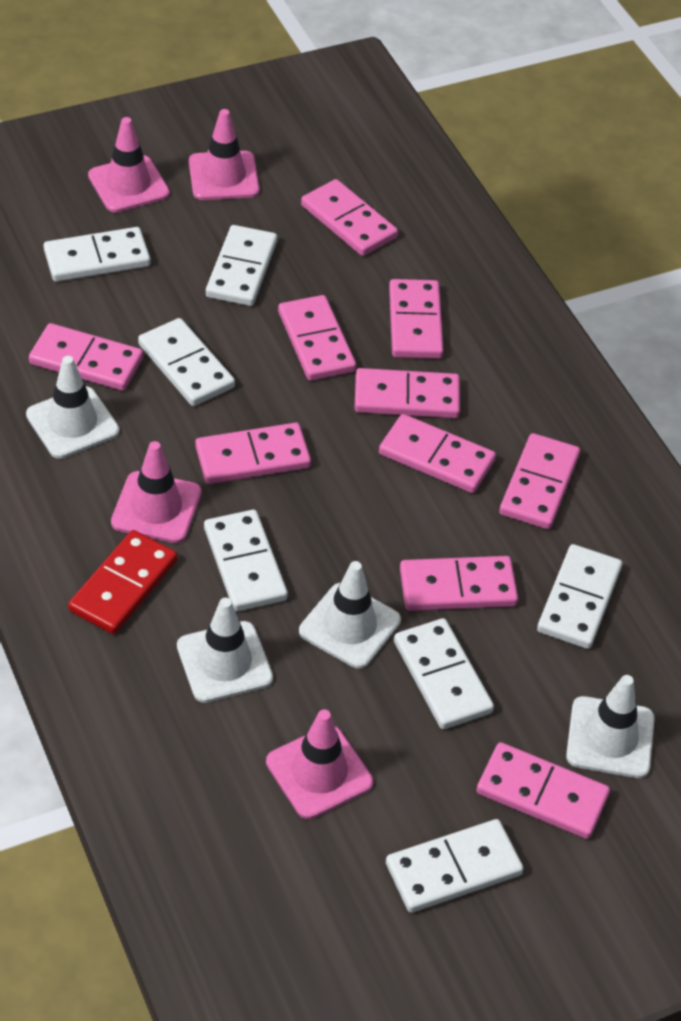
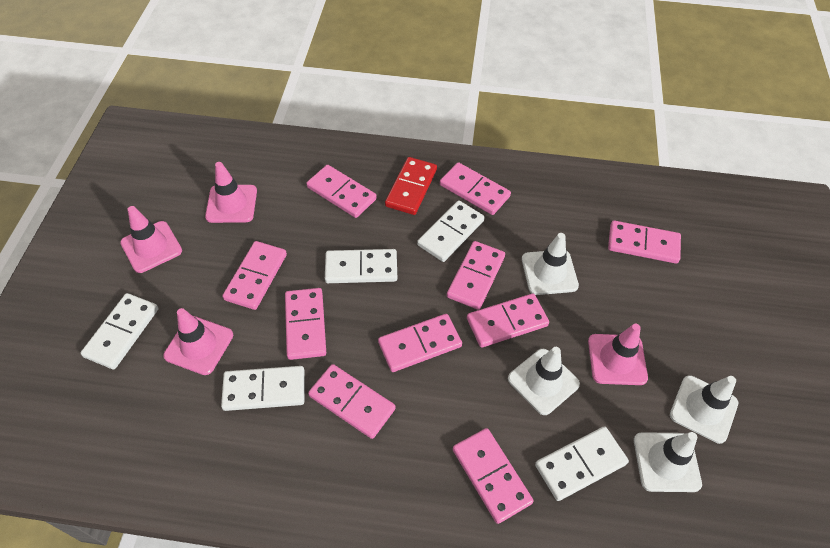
white domino: [44,227,151,282] [138,318,235,406] [204,510,288,611] [206,225,277,306] [386,819,524,913] [394,618,494,729] [537,544,622,649] = 7 -> [81,293,158,370] [221,366,305,411] [325,249,397,283] [417,200,485,262] [535,426,629,501] = 5

